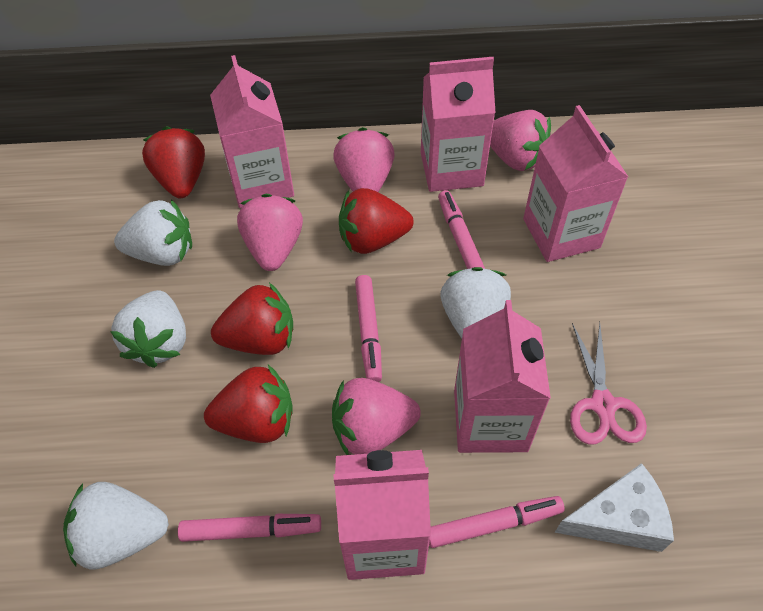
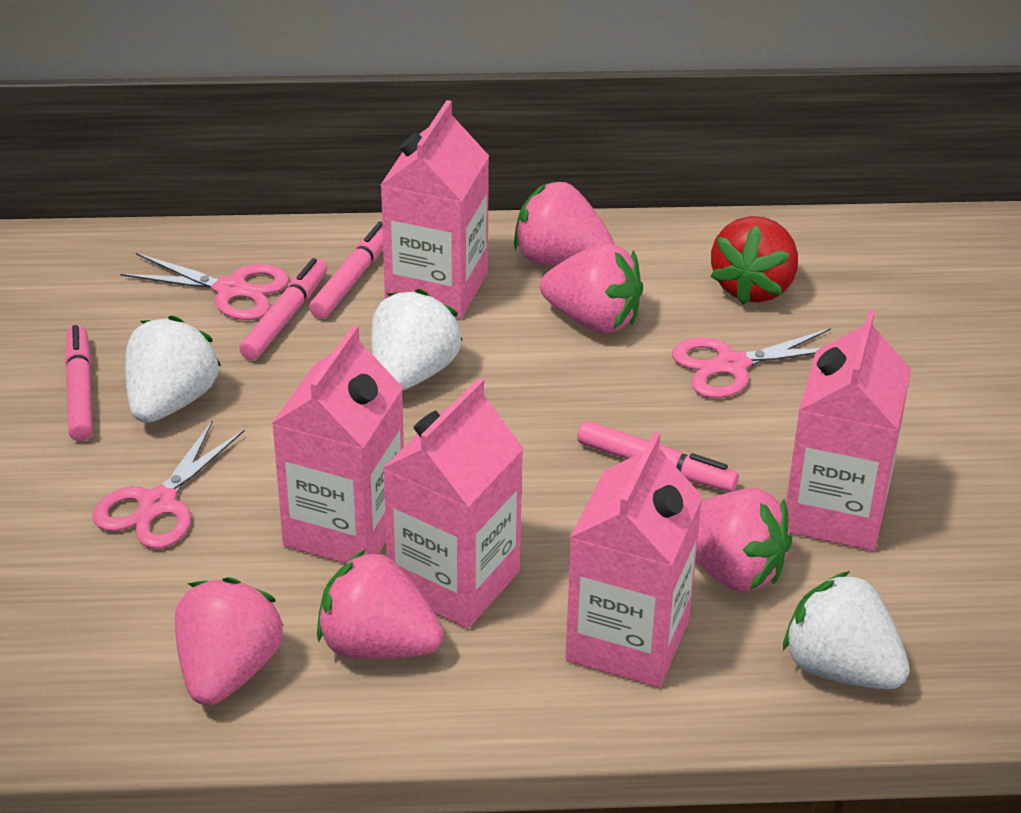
pink scissors: [570,322,647,445] = 1 -> [93,420,245,549] [120,253,289,320] [672,328,831,398] = 3
pink strawberry: [237,194,303,271] [332,378,421,455] [333,127,395,192] [490,110,551,171] = 4 -> [175,577,283,706] [317,549,443,659] [514,181,614,266] [540,243,643,334] [695,488,792,592] = 5
red strawberry: [142,126,205,198] [204,365,293,443] [211,283,293,355] [339,188,414,254] = 4 -> [710,216,798,305] = 1
white cheese: [554,463,674,552] = 1 -> none = 0
white strawberry: [63,482,169,570] [110,290,186,368] [114,200,192,266] [440,267,511,338] = 4 -> [125,316,221,423] [372,289,463,391] [783,571,910,689] = 3

